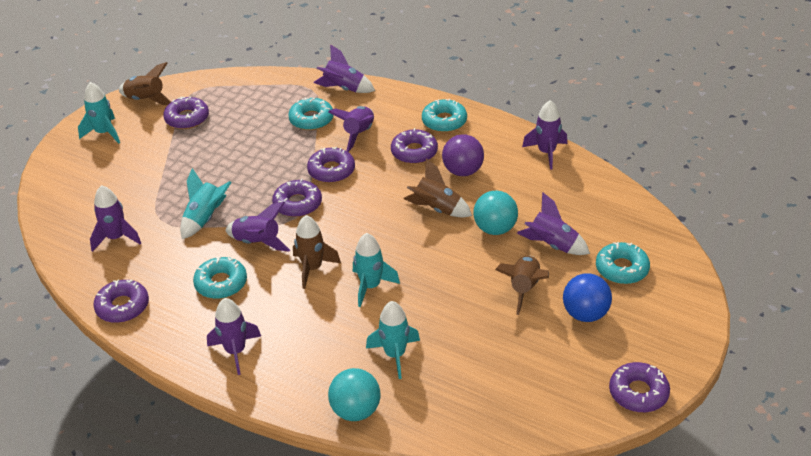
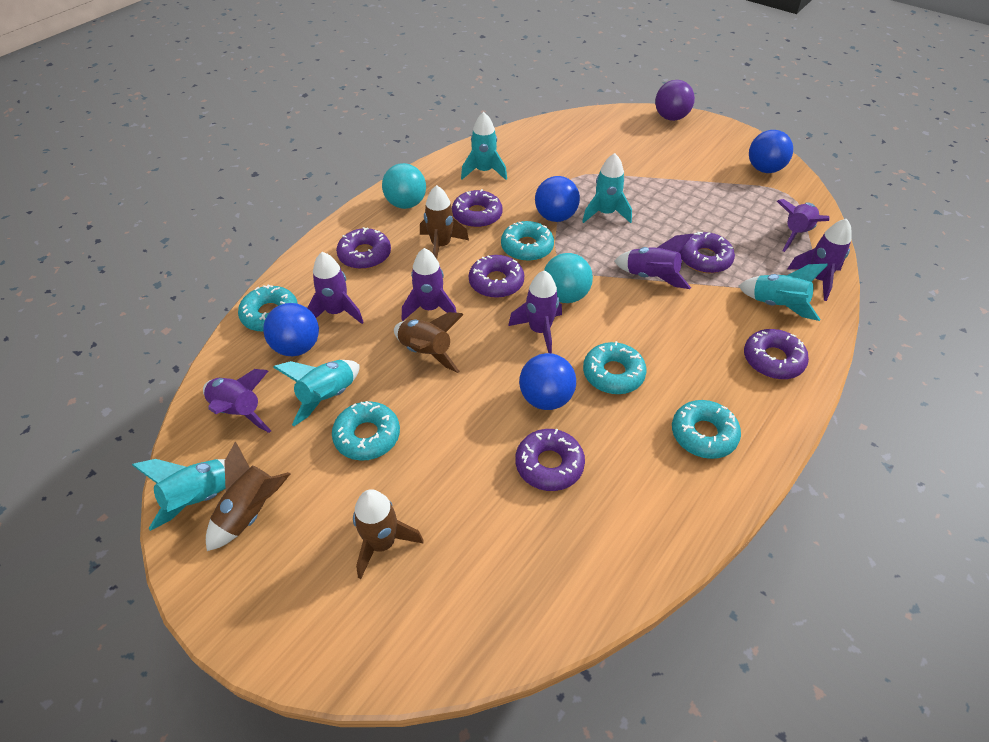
blue ball: [563,274,612,322] = 1 -> [263,303,319,356] [519,353,576,410] [535,176,580,222] [749,130,793,173] = 4
turquoise donut: [193,256,247,299] [288,97,334,130] [422,99,467,132] [596,242,650,284] = 4 -> [238,285,298,332] [332,401,400,461] [501,221,554,261] [583,341,647,394] [672,400,741,459] = 5
turquoise rocket: [78,82,120,144] [180,168,232,239] [353,233,400,307] [366,301,420,379] = 4 -> [132,459,226,531] [273,360,359,426] [461,112,507,180] [582,153,632,223] [738,264,828,321] = 5

